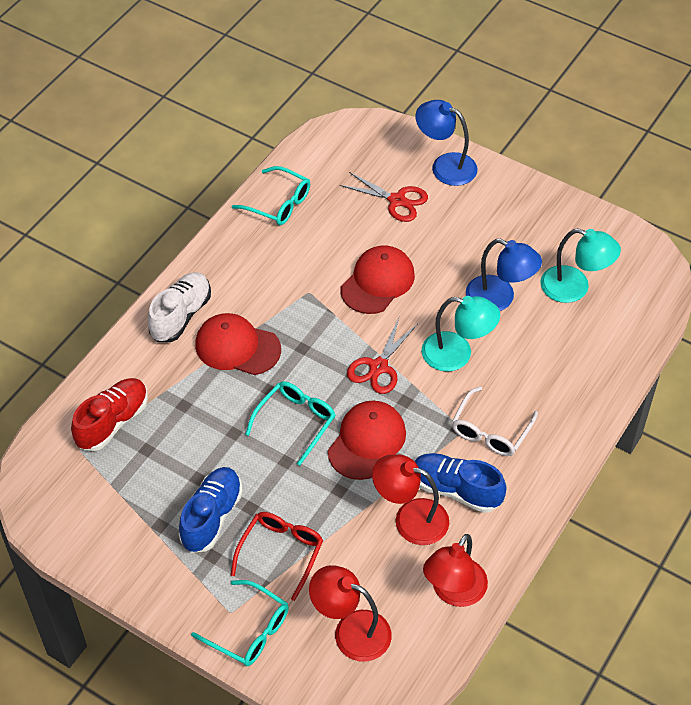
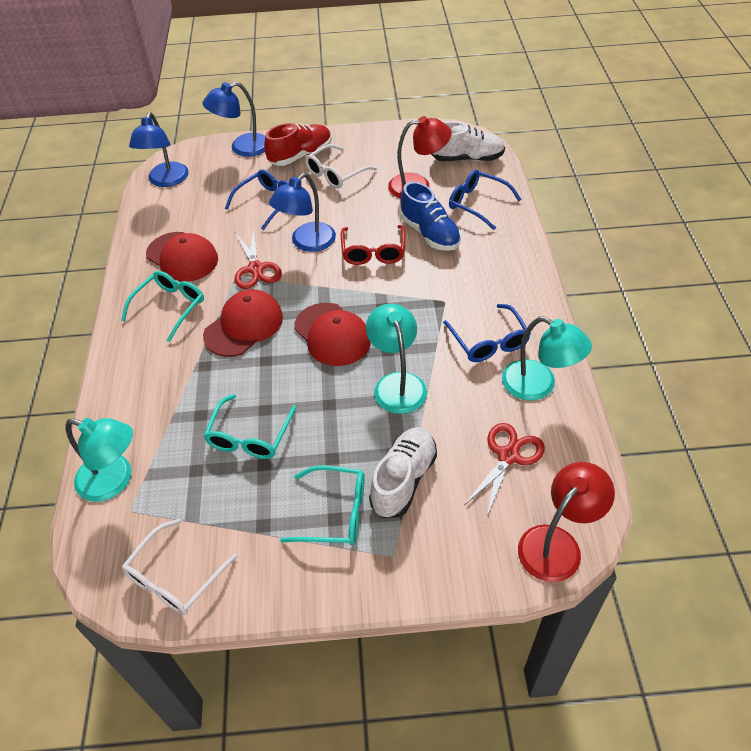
blue glasses: none = 0 -> [225,170,289,230] [443,304,531,362] [449,169,522,230] = 3
blue lamp: [416,100,478,186] [466,239,542,311] = 2 -> [129,112,189,187] [202,82,265,157] [269,173,336,252] = 3
blue shoe: [179,467,243,553] [414,453,507,513] = 2 -> [400,182,461,251] = 1
red lamp: [309,565,392,662] [372,455,449,545] [423,534,488,607] = 3 -> [388,116,452,199] [518,462,615,582] = 2
turquoise lamp: [422,296,500,372] [540,228,621,303] = 2 -> [66,418,133,502] [366,304,427,414] [502,317,592,401] = 3
white glasses: [452,386,538,456] = 1 -> [122,519,237,615] [305,144,377,189] = 2
white shoe: [148,272,211,342] = 1 -> [369,427,437,518] [431,121,505,162] = 2

